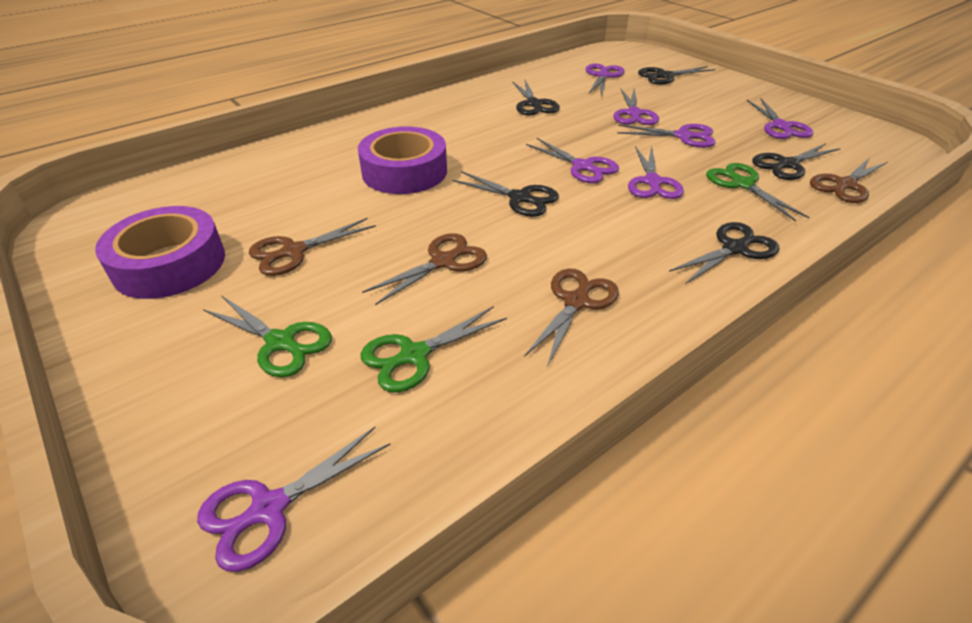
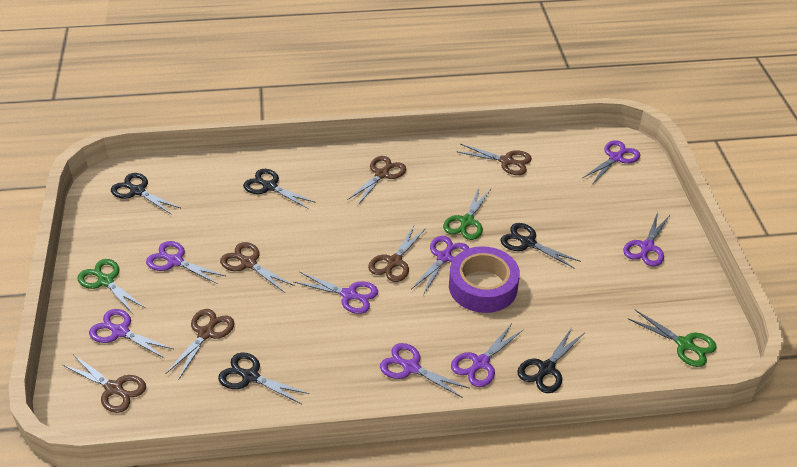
brown scissors: [249,218,376,276] [362,233,487,305] [524,268,619,367] [810,158,887,203] = 4 -> [63,354,146,413] [166,309,234,380] [220,242,295,293] [347,156,406,205] [368,226,426,282] [458,144,532,175] = 6
purple scissors: [197,426,391,572] [526,138,619,183] [586,64,624,95] [613,88,659,125] [618,124,716,148] [628,146,684,199] [747,98,813,139] = 7 -> [89,309,173,359] [146,241,226,284] [294,272,378,314] [380,343,470,398] [412,236,469,295] [451,323,524,387] [583,140,640,183] [623,212,670,267] = 8
purple tape: [95,206,225,299] [358,126,447,194] = 2 -> [449,246,520,313] = 1

